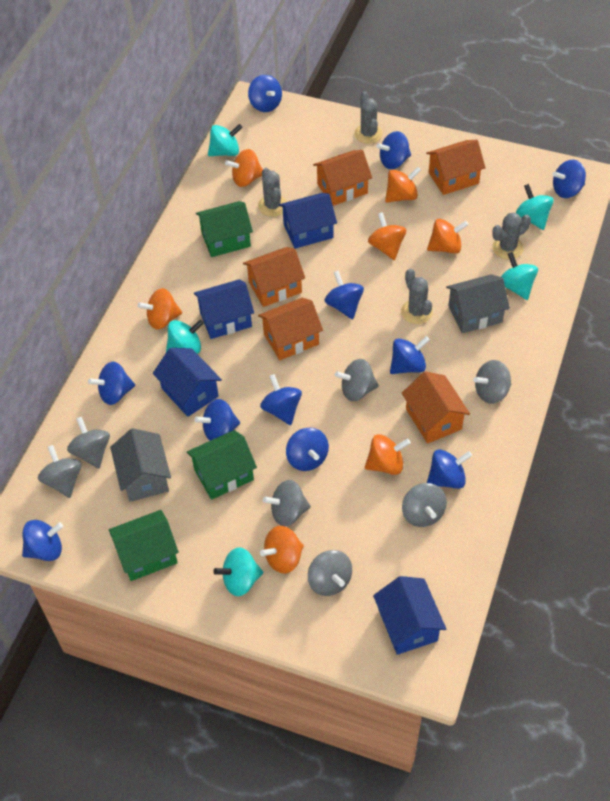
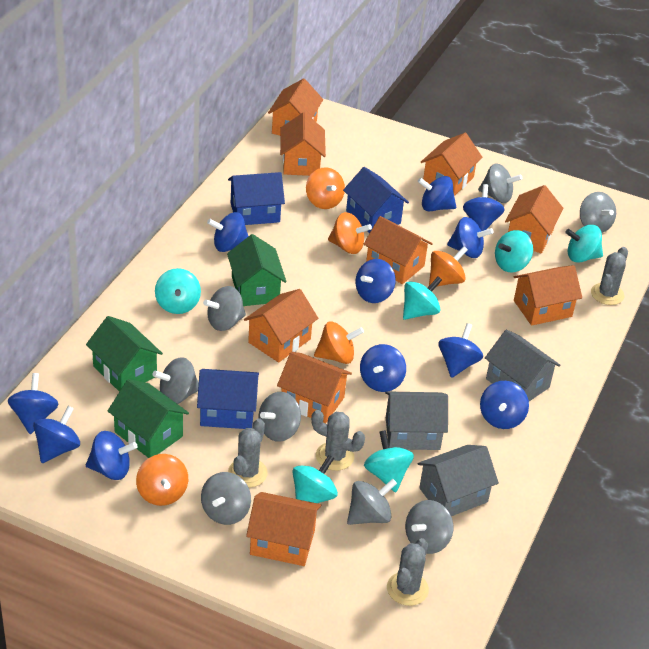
blue house: [153,348,222,417] [194,279,254,339] [279,193,337,249] [373,576,446,655] = 4 -> [197,369,259,429] [228,172,285,225] [343,167,409,233] = 3
grey house: [110,428,171,502] [446,274,510,333] = 2 -> [385,391,448,450] [418,445,499,516] [485,329,561,401] = 3
grey spinning top: [38,445,82,498] [67,417,110,469] [263,480,311,526] [308,550,352,596] [335,359,379,401] [402,483,447,527] [473,360,511,404] = 7 -> [152,357,199,404] [201,472,251,525] [203,286,246,331] [258,392,301,442] [347,479,397,525] [405,500,453,554] [478,164,522,203] [580,192,616,233] = 8
orange house: [243,247,305,307] [258,298,323,360] [313,150,372,206] [402,371,470,444] [426,140,486,195] = 5 -> [244,289,318,362] [246,492,321,566] [268,78,323,136] [277,352,352,424] [280,112,326,176] [364,216,433,284] [421,133,482,196] [505,185,564,253] [514,265,582,326] = 9
orange spinning top: [137,288,182,330] [225,149,263,187] [260,526,304,574] [365,434,411,475] [368,212,406,260] [385,167,421,203] [427,219,469,254] = 7 -> [136,454,188,506] [306,167,345,209] [314,321,364,364] [328,212,372,254] [429,246,468,287] = 5
turquoise spinning top: [166,319,204,354] [208,124,242,156] [213,547,263,596] [501,252,538,300] [516,184,554,230] = 5 -> [155,268,201,314] [292,455,338,503] [364,430,414,492] [403,276,442,320] [495,230,533,272] [565,225,603,263] = 6

